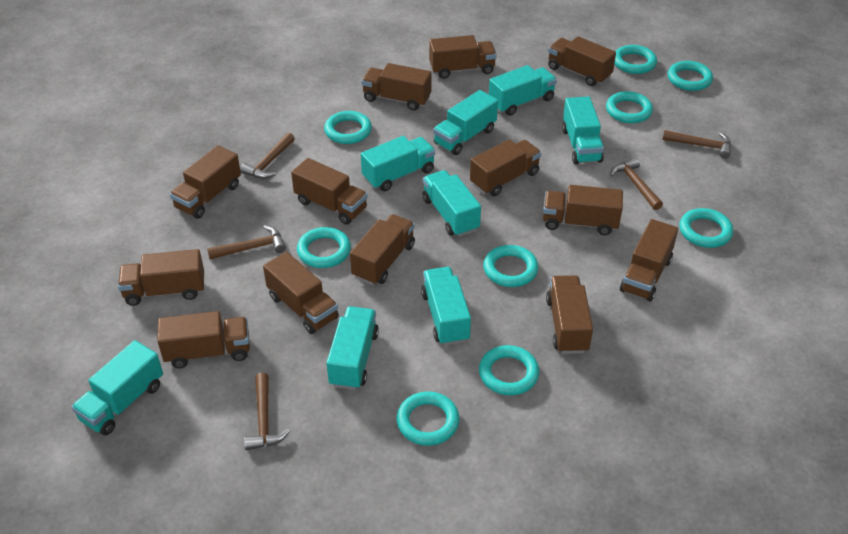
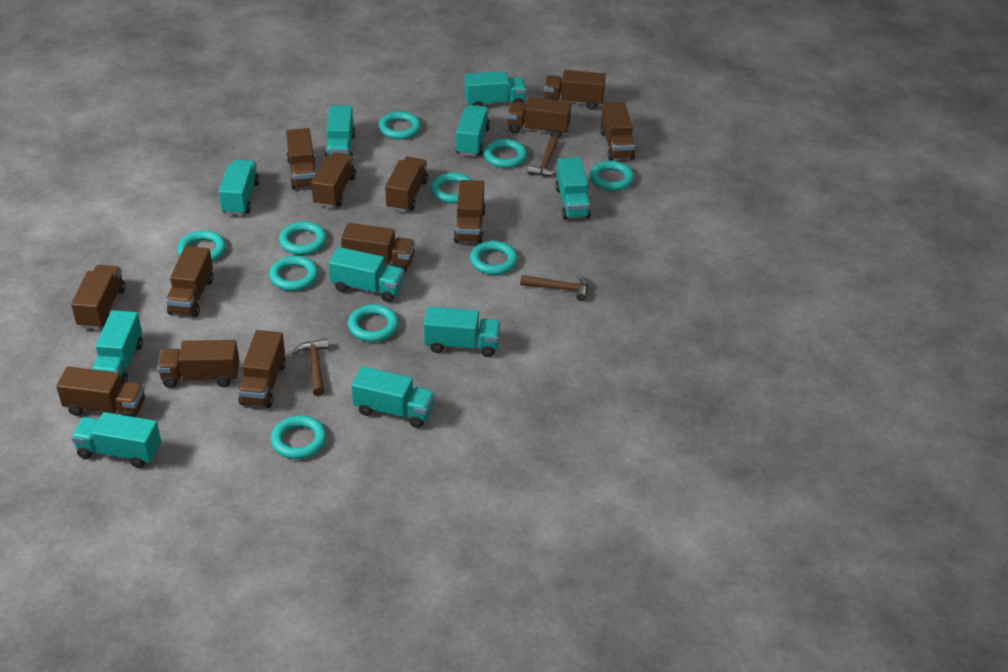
brown hammer: [207,225,286,259] [240,132,295,179] [244,373,290,450] [610,158,663,210] [662,130,731,159] = 5 -> [292,338,329,396] [520,274,588,301] [528,136,558,177] = 3
turquoise ring: [297,227,351,268] [324,111,372,144] [397,392,459,446] [479,345,539,395] [483,245,538,287] [606,91,653,123] [614,45,657,74] [668,61,713,91] [679,208,733,248] = 9 -> [177,230,226,262] [269,256,318,291] [271,415,327,459] [279,222,327,255] [348,304,399,342] [378,111,421,140] [430,173,472,204] [470,241,518,275] [483,139,527,168] [590,161,634,191] = 10
turquoise truck: [71,340,163,435] [326,306,379,390] [361,136,435,191] [421,267,471,345] [422,170,481,237] [433,90,498,155] [489,65,557,116] [562,96,604,164] = 8 -> [71,412,161,468] [92,310,143,383] [219,160,260,215] [325,105,355,156] [328,247,404,302] [351,366,435,428] [424,306,500,357] [455,105,490,156] [464,71,527,106] [555,157,591,220] = 10

